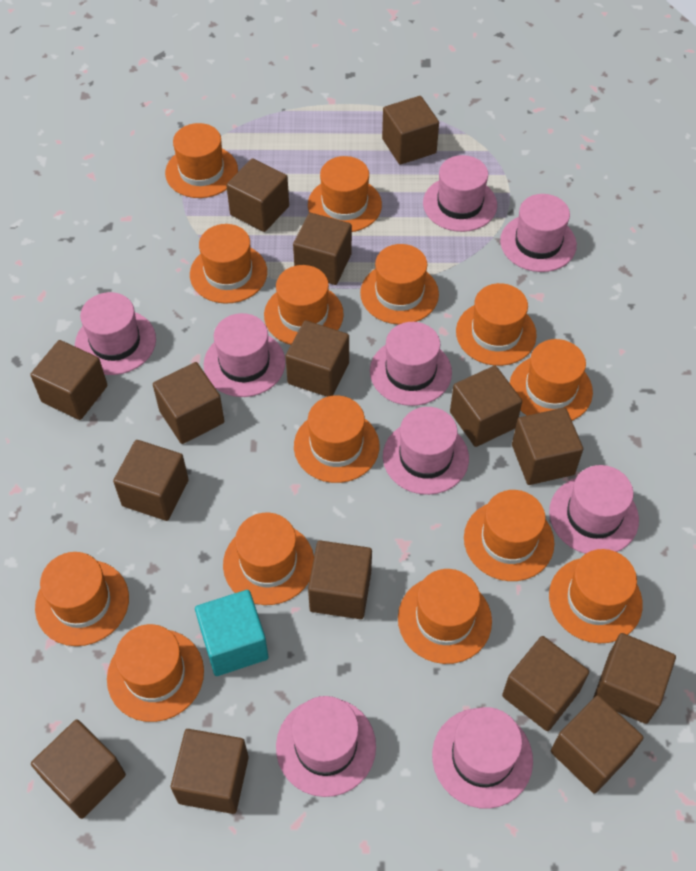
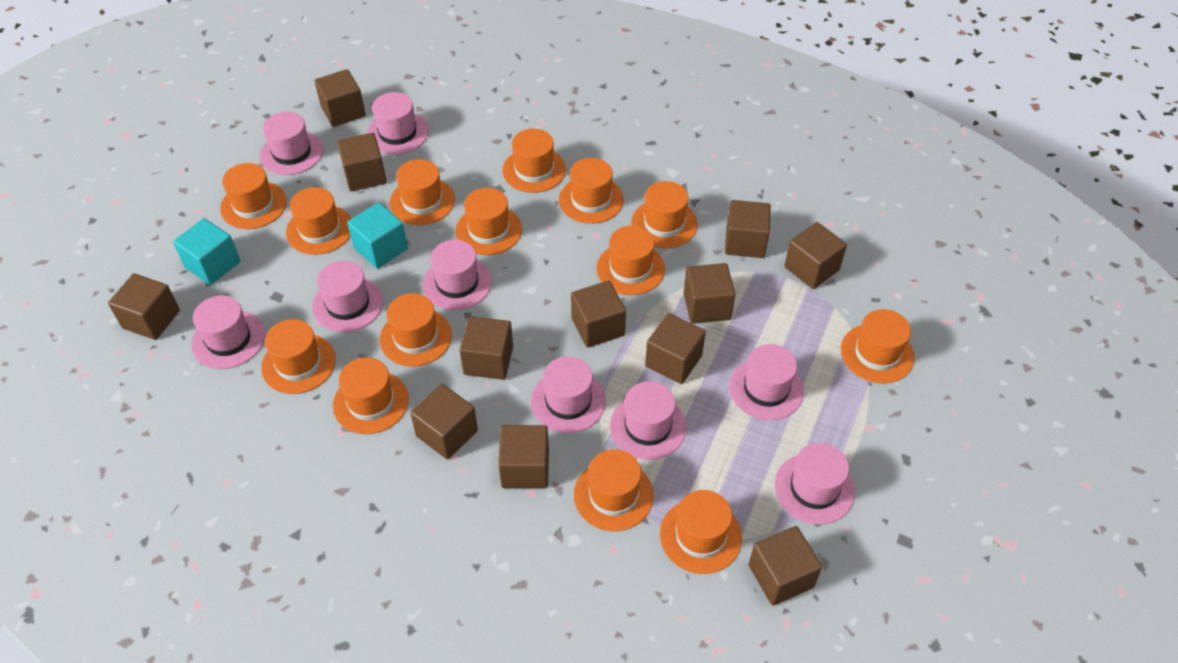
brown cube: [30,340,107,420] [31,719,126,819] [113,440,189,521] [153,362,224,444] [171,729,249,814] [226,159,289,232] [286,320,349,397] [293,213,352,285] [308,540,372,619] [382,96,439,165] [450,366,522,447] [502,636,589,731] [512,408,583,485] [551,695,643,793] [593,633,676,724] = 15 -> [108,273,180,340] [314,69,366,127] [337,133,387,191] [410,384,478,459] [460,316,513,380] [498,425,549,488] [571,281,626,348] [645,313,706,384] [684,263,735,324] [725,200,771,258] [748,526,822,606] [784,222,847,289] = 12
turquoise cube: [195,590,268,676] = 1 -> [173,218,240,285] [347,202,408,269] = 2

